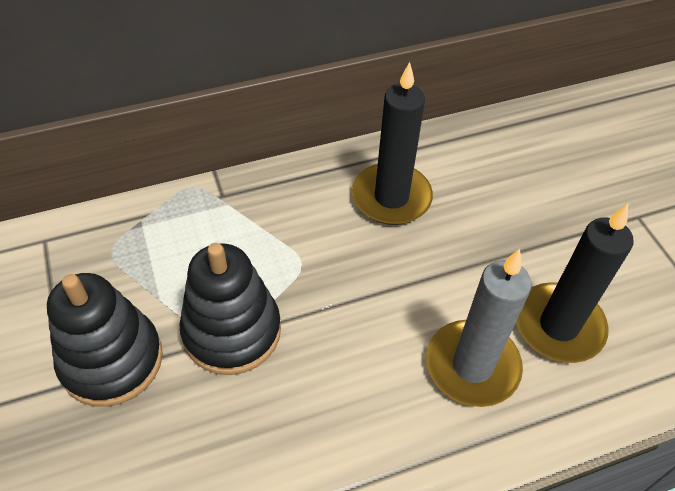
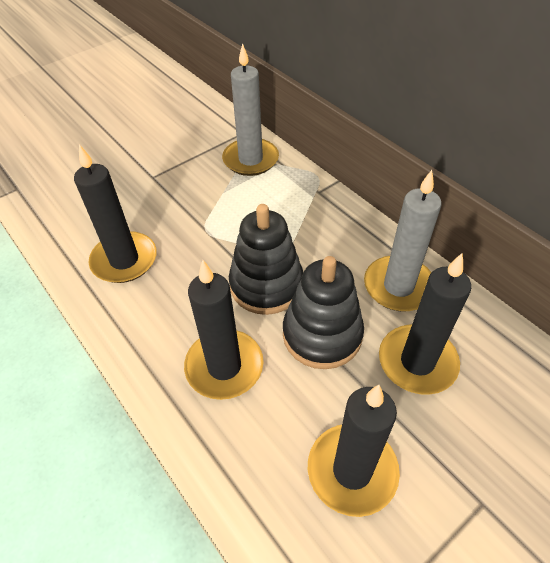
black candle: [352,62,433,225] [516,204,633,363] = 2 -> [74,145,157,283] [184,260,264,400] [308,385,400,517] [379,253,471,395] = 4
grey candle: [426,249,532,407] = 1 -> [222,43,279,176] [364,170,442,311] = 2

